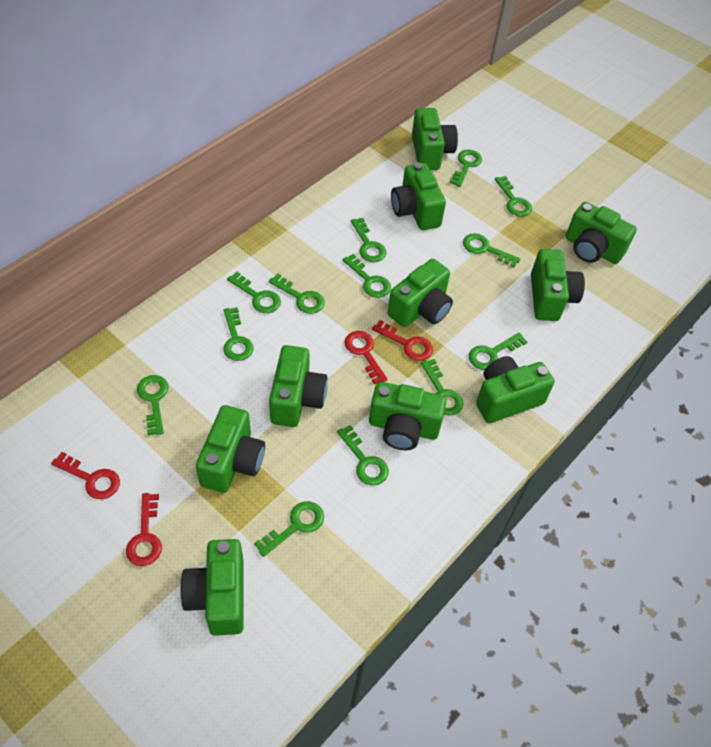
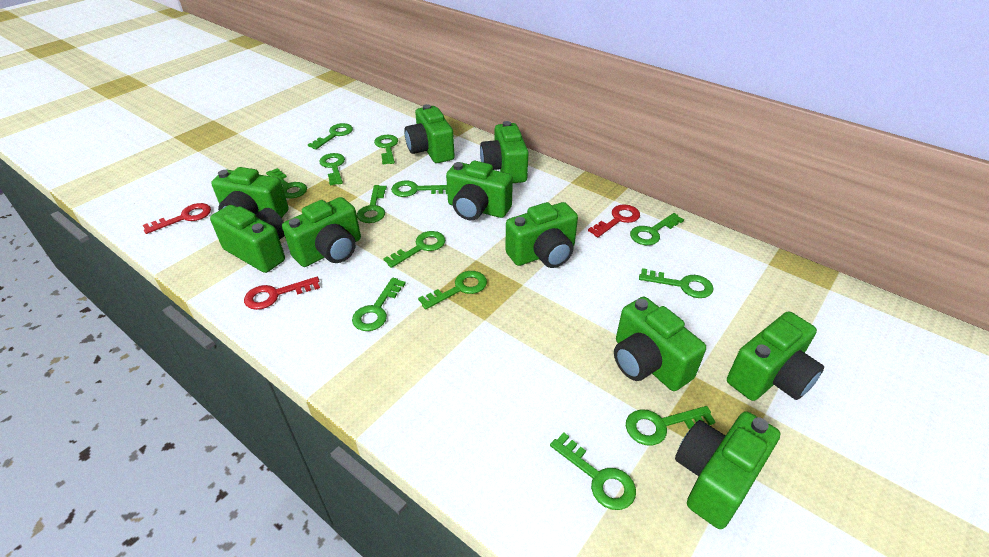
red key: [51,452,120,499] [126,493,162,566] [344,331,388,385] [372,320,433,361] = 4 -> [143,203,211,234] [244,277,320,310] [588,204,640,237] = 3

